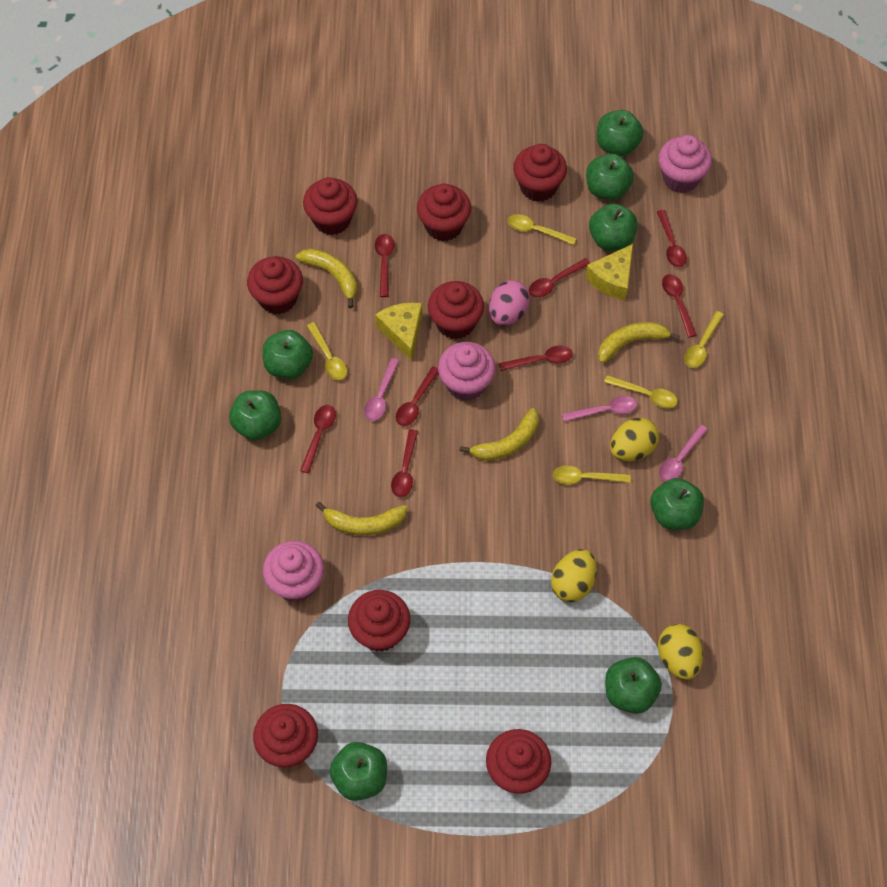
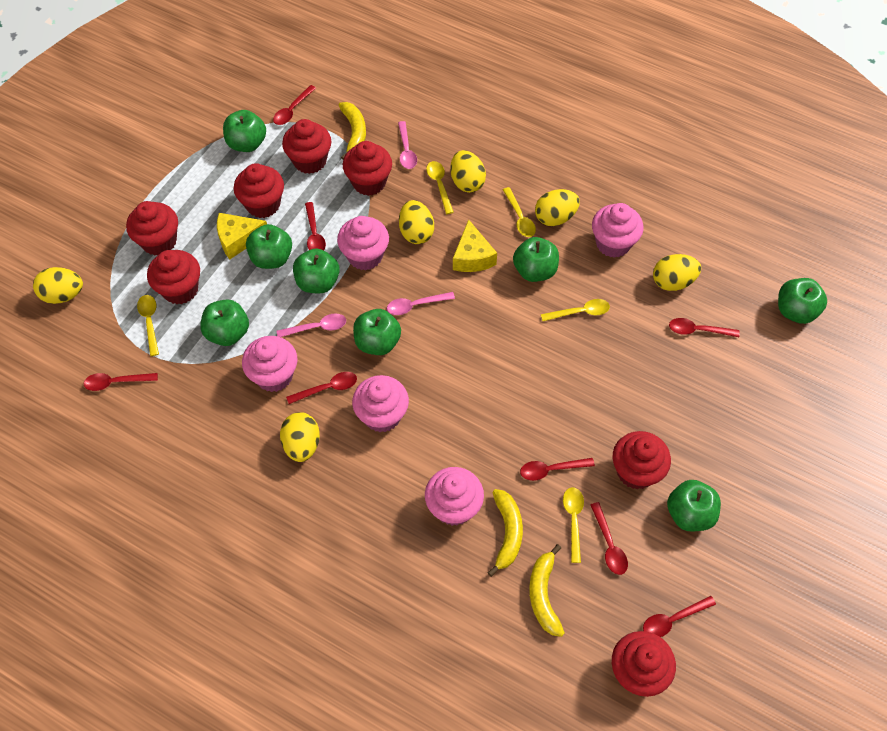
pink cupcake: [263,541,324,602] [438,342,495,401] [658,135,712,193] = 3 -> [242,336,297,392] [337,216,389,270] [352,375,409,432] [425,467,484,526] [592,203,643,258] = 5
pink egg: [489,280,530,326] = 1 -> none = 0
red cupcake: [247,256,303,314] [253,704,318,767] [303,177,358,235] [348,590,410,652] [417,183,471,241] [428,281,484,339] [486,729,551,794] [513,144,567,202] = 8 -> [126,201,178,256] [147,250,200,304] [234,163,284,218] [282,119,332,174] [343,141,392,196] [612,631,676,697] [613,431,671,490] = 7
yellow banana: [296,248,357,308] [316,502,408,535] [460,408,539,461] [598,322,680,363] = 4 -> [338,102,366,160] [488,489,523,577] [529,544,565,637] = 3
yellow egg: [551,549,597,602] [610,418,659,461] [658,624,703,680] = 3 -> [33,267,83,304] [280,412,320,462] [399,200,434,244] [450,150,486,193] [535,189,580,226] [653,254,701,291] = 6

